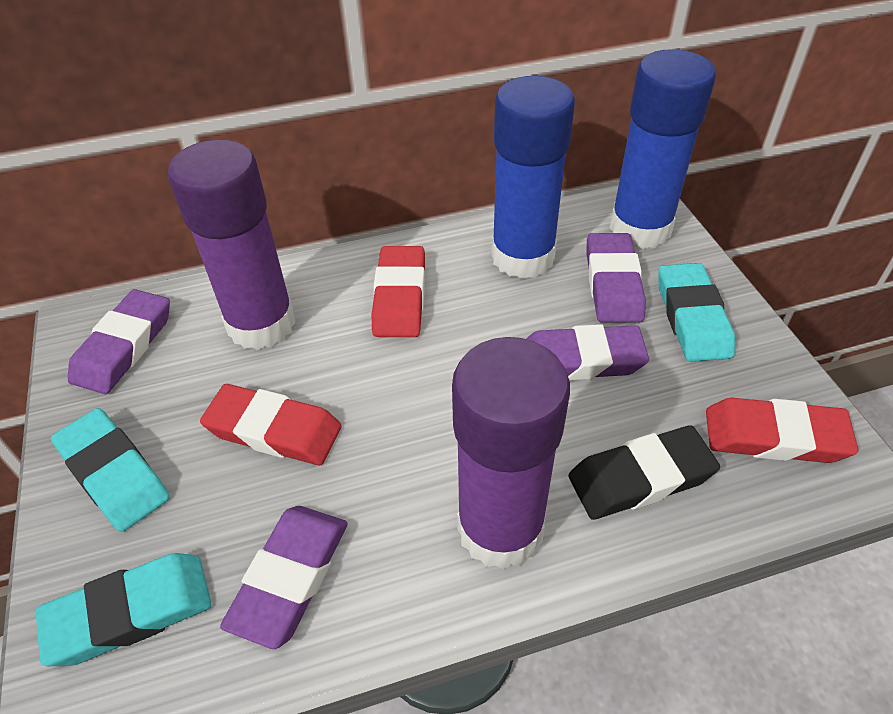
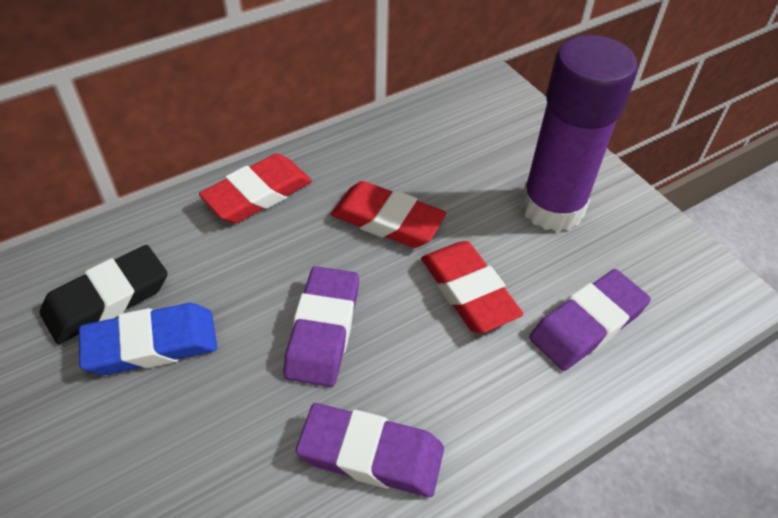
blue eraser: none = 0 -> [79,303,217,375] = 1
blue glue stick: [491,76,575,279] [610,49,716,249] = 2 -> none = 0
purple eraser: [68,289,170,394] [220,506,348,649] [526,324,649,381] [586,233,646,323] = 4 -> [283,266,359,387] [296,403,444,497] [529,269,651,371] = 3
purple glue stick: [168,139,296,350] [452,337,570,570] = 2 -> [521,35,638,232] = 1
turquoise eraser: [36,553,212,666] [51,408,170,532] [658,263,735,362] = 3 -> none = 0

